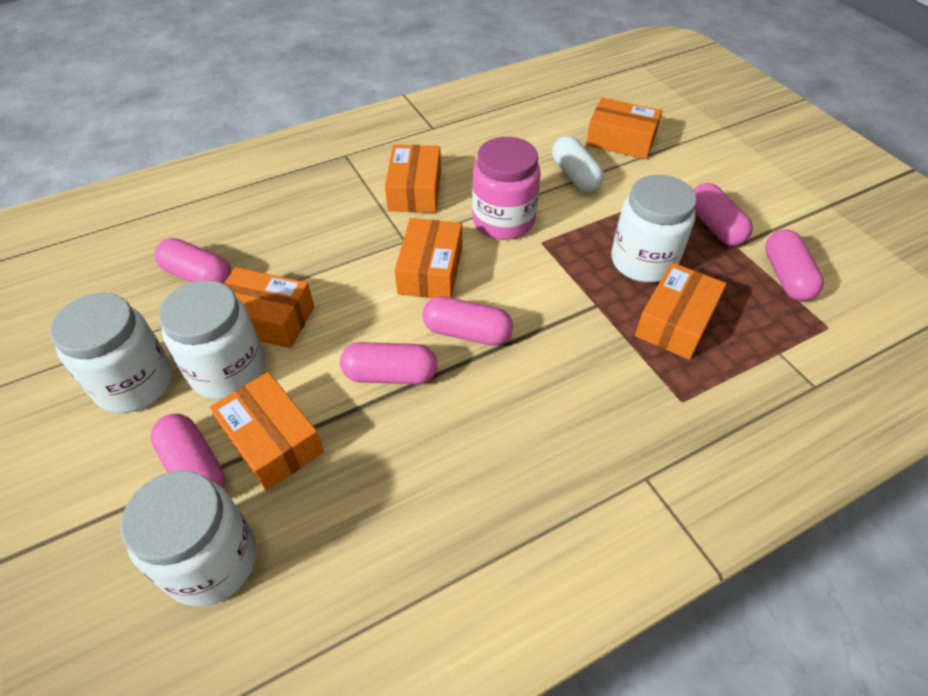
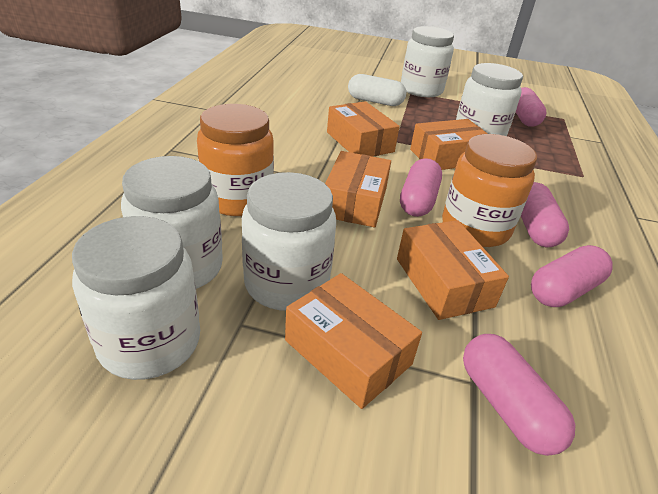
orange box: [210,372,324,491] [223,267,314,348] [385,145,441,213] [395,218,462,298] [586,98,662,159] [635,262,727,360] = 6 -> [285,273,422,409] [325,151,391,227] [327,101,400,157] [397,220,509,320] [410,119,488,170] = 5
orange jar: none = 0 -> [197,104,274,216] [442,134,537,247] = 2
pink capsule: [150,414,225,488] [155,238,232,283] [340,342,437,384] [422,296,513,346] [693,183,753,246] [765,229,824,301] = 6 -> [400,158,442,217] [463,334,575,456] [516,87,547,127] [521,182,569,247] [531,245,612,307] = 5
pink jar: [472,137,541,240] = 1 -> none = 0
white jar: [50,293,172,413] [120,470,257,606] [159,280,265,400] [611,175,697,283] = 4 -> [72,216,200,380] [121,156,223,289] [242,172,336,311] [401,26,454,97] [456,63,523,136] = 5

